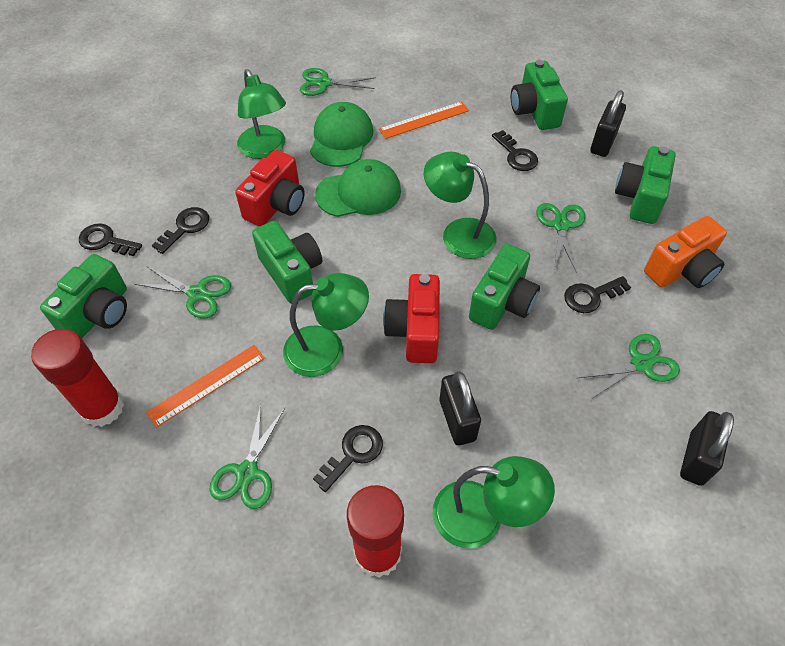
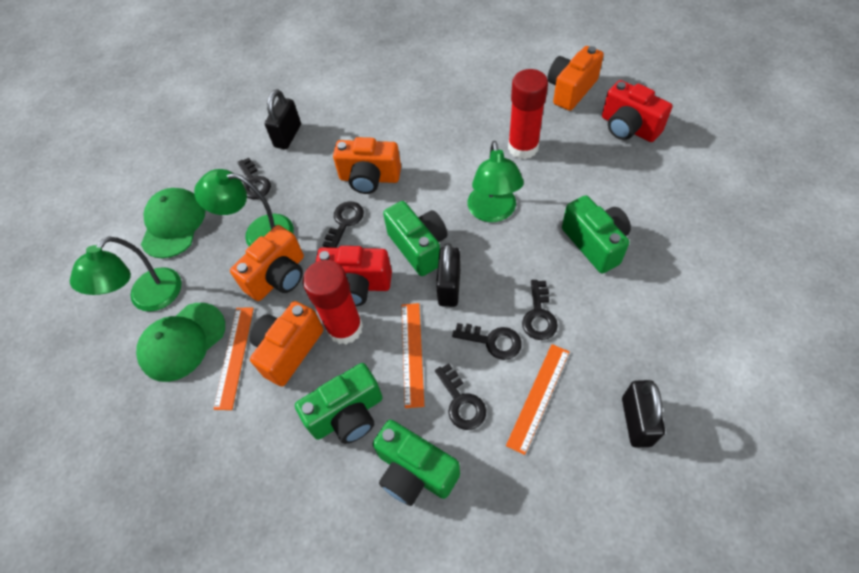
green camera: [40,254,127,338] [252,221,322,304] [469,244,540,330] [511,60,568,130] [615,146,676,224] = 5 -> [295,363,383,444] [373,420,460,506] [383,201,447,276] [562,195,631,274] = 4
green lamp: [237,69,286,159] [283,273,369,377] [424,152,497,259] [433,456,555,549] = 4 -> [70,236,182,312] [194,169,294,246] [468,141,524,222] = 3
green scissors: [135,266,231,319] [209,404,285,509] [300,68,376,96] [536,203,585,273] [576,334,680,400] = 5 -> none = 0
orange camera: [644,216,727,288] = 1 -> [230,225,304,301] [250,301,323,386] [333,137,401,194] [548,46,604,111] = 4
orange ruler: [146,345,265,428] [379,101,469,139] = 2 -> [213,308,254,410] [402,303,424,408] [506,344,569,455] = 3

